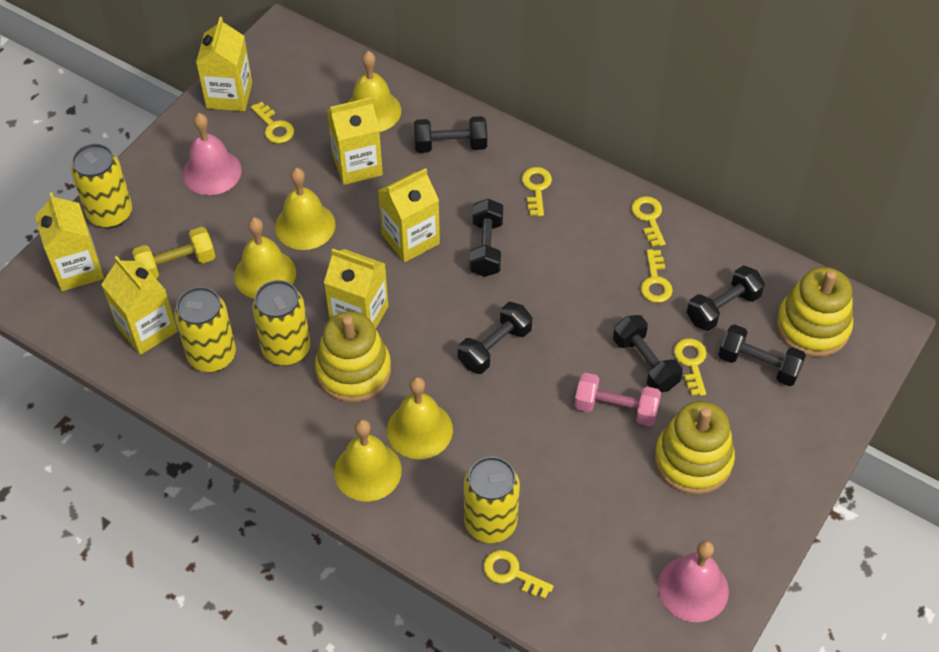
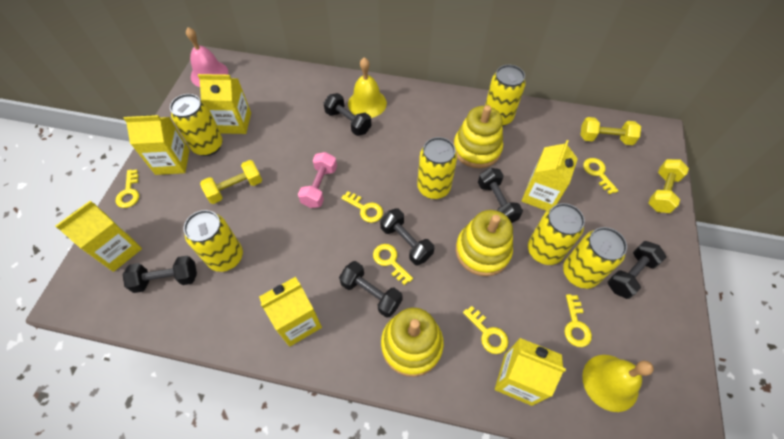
pink bell: [183,113,242,195] [658,540,729,622] = 2 -> [186,27,228,87] = 1
yellow bell: [234,217,296,299] [275,168,335,250] [334,419,402,501] [348,51,401,132] [387,377,453,459] = 5 -> [348,57,387,118] [582,355,654,412] = 2
yellow can: [71,144,132,229] [174,287,236,373] [252,280,310,366] [464,456,520,543] = 4 -> [170,94,223,156] [183,210,243,272] [417,137,457,199] [485,65,526,126] [528,203,585,265] [563,227,627,289] = 6
yellow dumbbell: [132,227,216,279] = 1 -> [200,160,262,204] [581,117,641,145] [649,159,689,213] = 3

